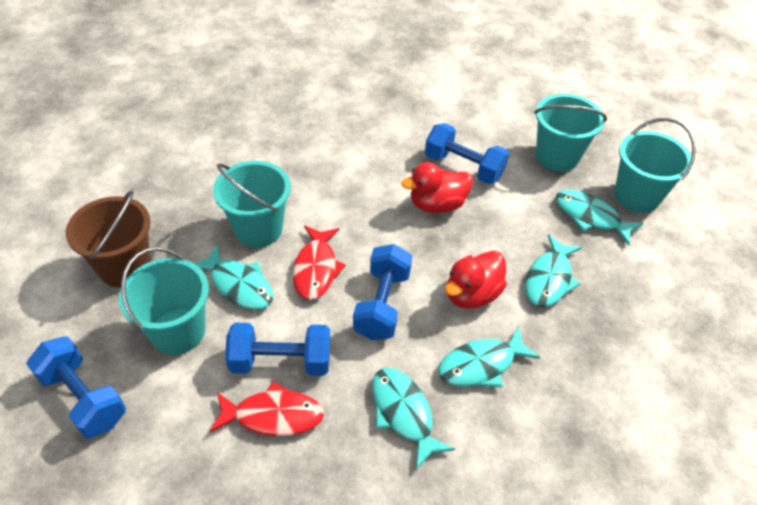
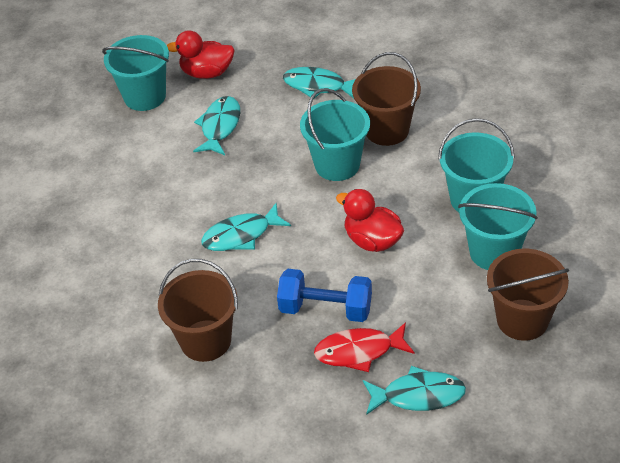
blue dumbbell: [26,336,126,439] [225,323,330,376] [353,244,412,340] [425,123,509,184] = 4 -> [277,269,372,322] = 1
brown bucket: [66,191,151,288] = 1 -> [158,259,238,362] [352,52,421,146] [487,249,569,341] = 3
red fish: [210,382,324,436] [293,226,346,300] = 2 -> [314,322,415,372] = 1
turquoise fish: [194,245,273,310] [372,367,455,470] [438,327,540,387] [525,234,582,307] [556,190,643,246] = 5 -> [193,96,240,155] [201,203,291,251] [283,67,356,99] [363,366,466,415] = 4

